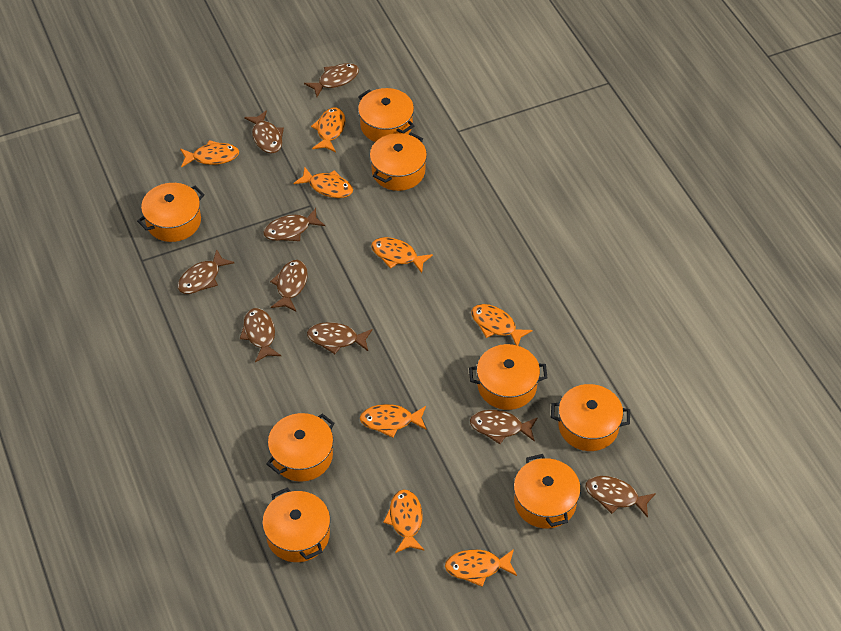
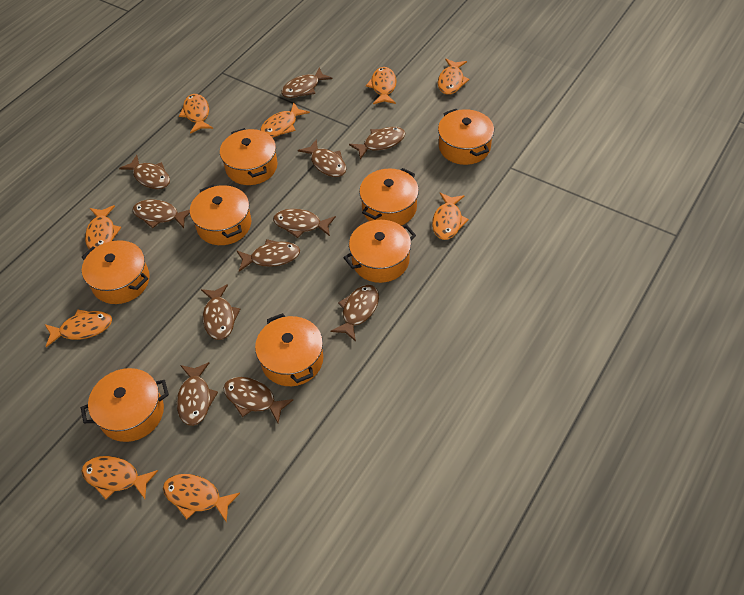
brown fish: [178,249,234,294] [240,308,281,363] [244,110,284,153] [264,208,325,241] [270,260,308,312] [304,63,359,97] [307,322,372,354] [470,410,538,444] [586,476,656,517] = 9 -> [119,155,170,189] [133,199,190,229] [177,362,218,426] [201,284,240,340] [223,377,293,423] [237,239,300,272] [273,209,336,238] [281,67,333,98] [298,139,346,177] [331,285,379,342] [349,127,406,159] = 11
orange fish: [180,140,239,168] [293,167,353,198] [311,107,346,152] [360,404,427,438] [371,237,433,273] [383,490,425,553] [445,549,517,587] [471,304,533,346] = 8 -> [45,309,112,347] [81,456,158,499] [85,205,121,249] [163,474,240,522] [179,94,213,134] [260,102,310,138] [366,67,397,104] [432,193,469,240] [438,59,470,95] = 9

